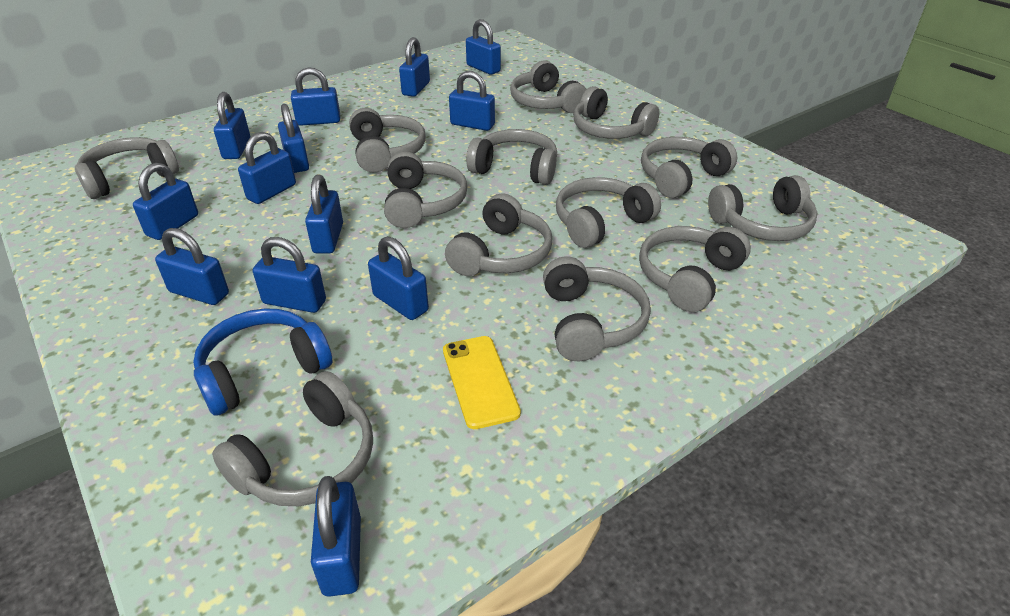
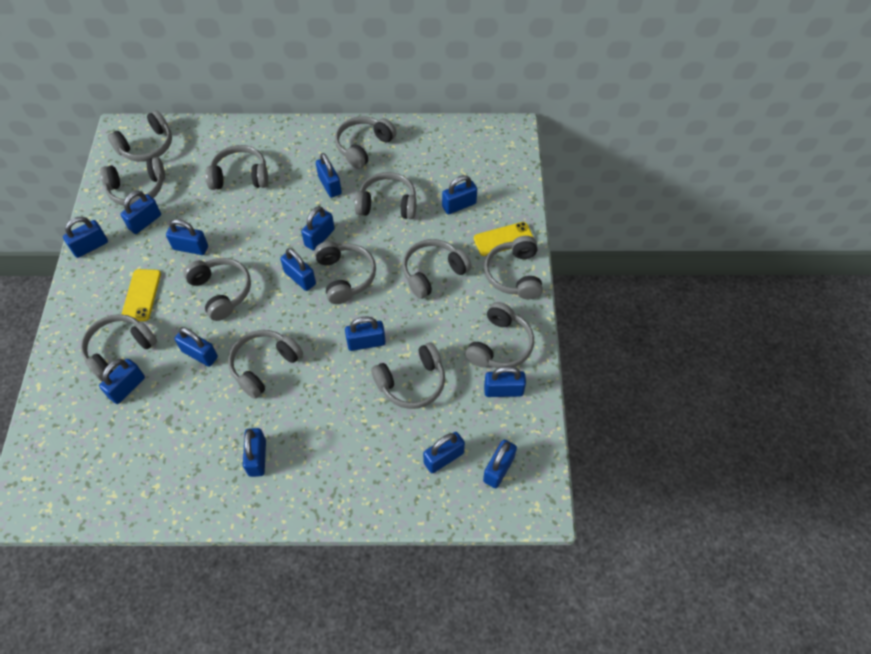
blue headphones: [193,308,332,416] = 1 -> none = 0
blue padlock: [133,163,198,240] [155,228,229,305] [214,92,250,159] [238,132,296,204] [253,237,326,313] [278,104,309,173] [291,67,340,126] [305,174,343,253] [311,476,361,597] [368,236,429,320] [399,37,430,97] [449,71,495,131] [466,19,501,75] = 13 -> [63,217,108,258] [99,359,145,404] [121,191,161,234] [166,219,208,255] [174,327,218,367] [243,428,266,477] [280,248,316,291] [301,206,335,251] [316,153,342,198] [345,317,386,351] [423,432,465,473] [442,175,477,214] [483,440,517,488] [484,366,526,397] = 14
yellow phone: [443,336,521,429] = 1 -> [121,269,161,321] [474,222,534,256] = 2

